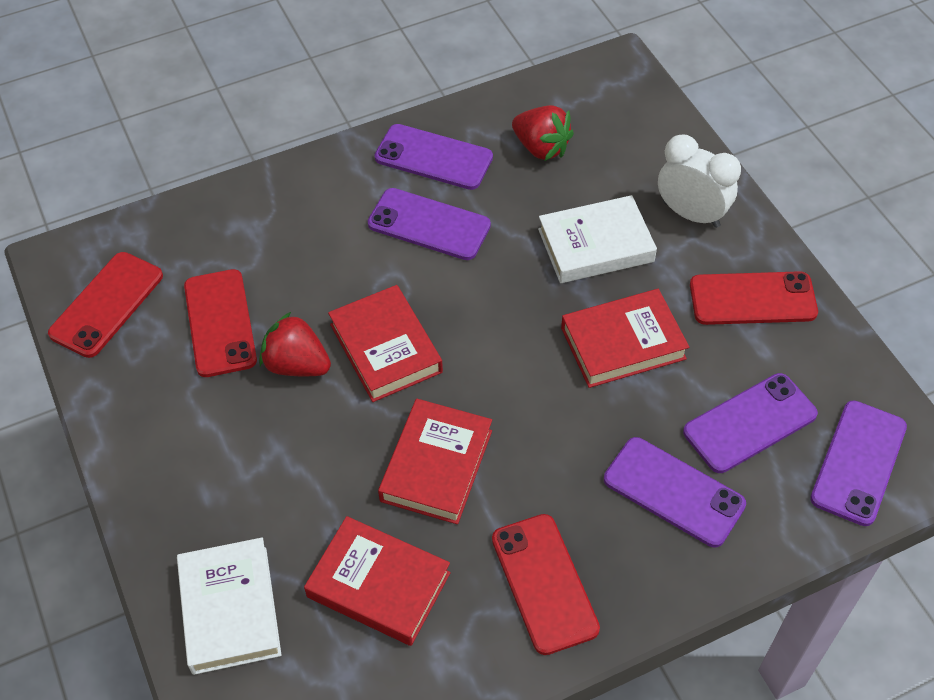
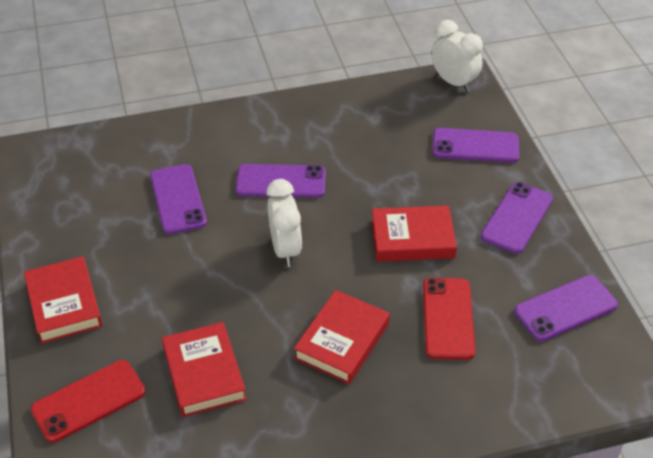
red phone: [48,252,163,358] [184,269,257,377] [492,514,600,655] [690,271,818,325] = 4 -> [31,360,145,443] [423,278,475,360] = 2
red strawberry: [259,312,331,376] [512,105,574,161] = 2 -> none = 0
white book: [177,538,282,675] [538,195,657,283] = 2 -> none = 0
white clock: [658,134,741,228] = 1 -> [267,179,302,267] [431,20,483,92] = 2

